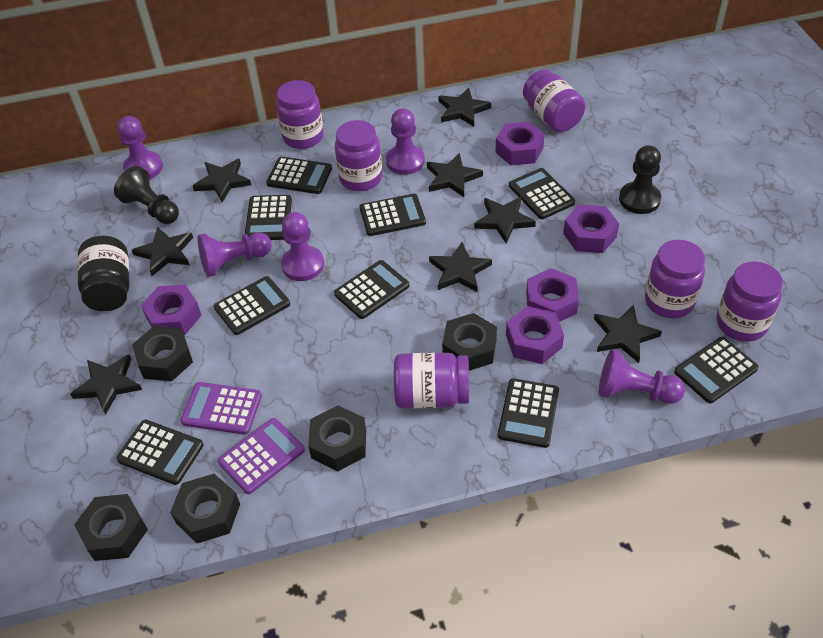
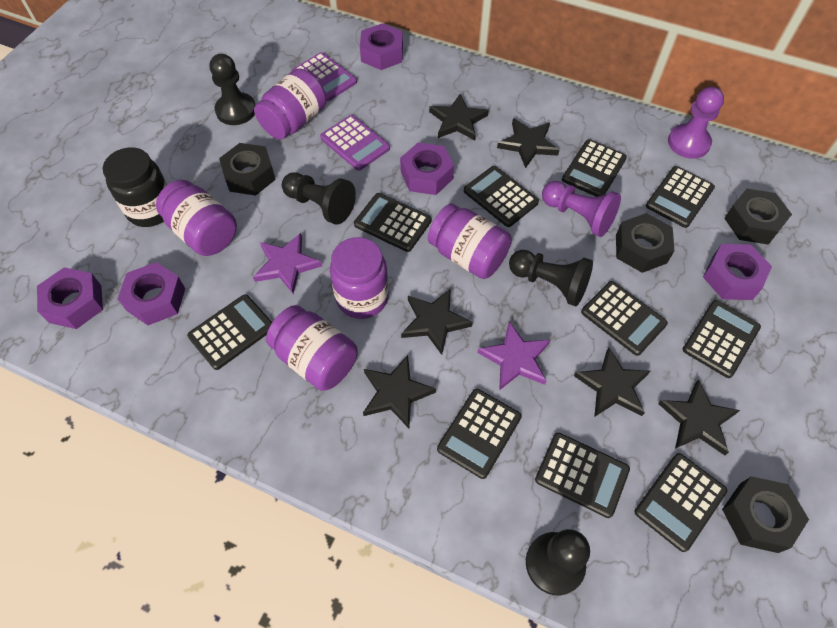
black calculator: [116,420,203,485] [214,276,290,335] [245,195,292,240] [266,157,332,194] [334,260,409,319] [360,194,426,236] [498,378,559,448] [509,168,575,219] [674,337,759,403] = 9 -> [187,294,272,370] [354,193,431,252] [437,389,522,479] [464,166,539,227] [535,432,630,518] [562,139,627,197] [581,281,668,356] [635,453,727,552] [646,166,715,228] [683,300,761,378] = 10
black nut: [74,494,148,561] [132,326,193,381] [170,474,240,543] [308,405,366,471] [442,313,497,371] = 5 -> [219,143,276,196] [616,213,674,273] [722,476,809,553] [724,189,792,245] = 4
black pawn: [114,166,179,224] [619,145,661,214] = 2 -> [210,54,255,125] [282,172,356,225] [509,250,593,306] [526,529,590,596] = 4
black star: [70,355,142,415] [132,227,193,276] [193,159,251,202] [427,153,483,197] [429,242,492,292] [438,88,491,127] [474,197,536,243] [594,305,662,363] = 8 -> [363,355,436,428] [401,289,473,355] [429,94,489,140] [497,118,559,168] [574,347,650,417] [658,380,740,455] = 6
purple jar: [276,80,324,149] [335,120,382,191] [394,353,469,408] [523,69,586,132] [645,240,705,318] [717,261,783,342] = 6 -> [156,180,237,256] [254,68,326,140] [266,305,358,391] [330,237,389,319] [428,204,512,279] = 5
purple pawn: [117,116,163,179] [198,232,272,277] [281,212,324,281] [386,108,425,175] [599,349,685,404] = 5 -> [542,181,621,237] [668,87,724,159] = 2
purple star: none = 0 -> [253,233,322,294] [477,322,550,391] = 2

